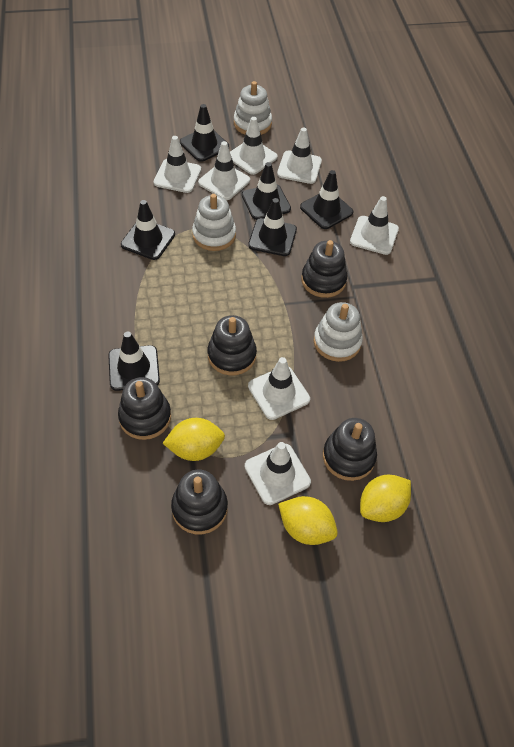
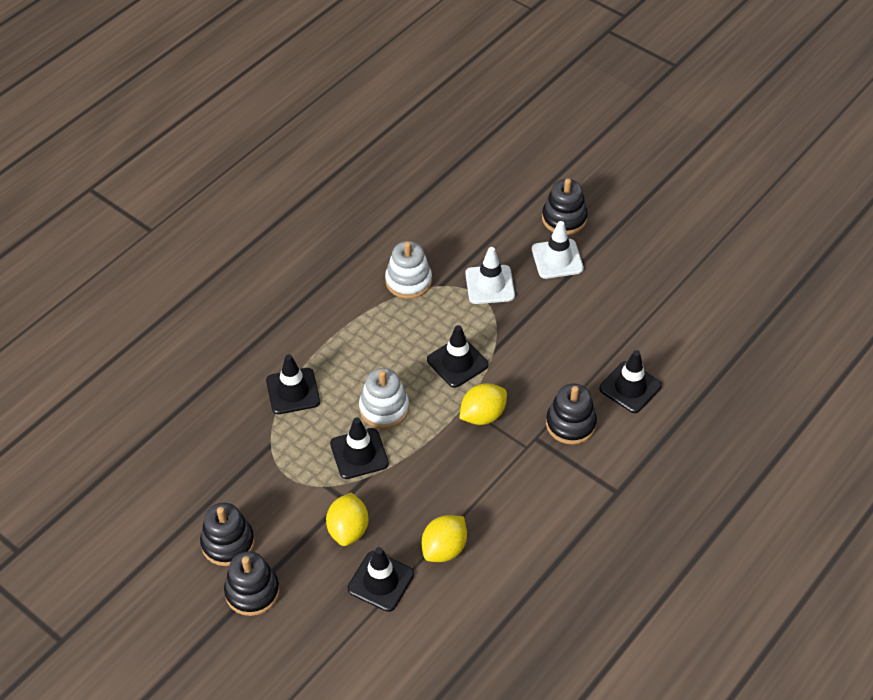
black stacking toy: [118,377,171,440] [171,470,228,534] [207,315,257,375] [301,240,347,298] [323,418,377,481] = 5 -> [200,503,255,566] [224,551,280,616] [542,178,588,235] [546,384,597,445] = 4
black traffic cone: [108,331,160,391] [121,200,175,260] [180,104,229,162] [242,162,291,220] [248,198,297,256] [300,170,353,229] = 6 -> [266,354,320,414] [330,418,389,479] [347,547,414,612] [427,325,489,388] [599,350,662,413] = 5
white stacking toy: [192,194,236,251] [234,81,272,135] [314,302,363,362] = 3 -> [359,368,409,429] [385,241,432,299] = 2
white traffic cone: [154,136,201,193] [198,141,250,200] [230,117,278,175] [245,442,311,505] [248,357,310,420] [277,127,322,184] [350,196,399,255] = 7 -> [465,247,515,304] [532,221,584,279] = 2

